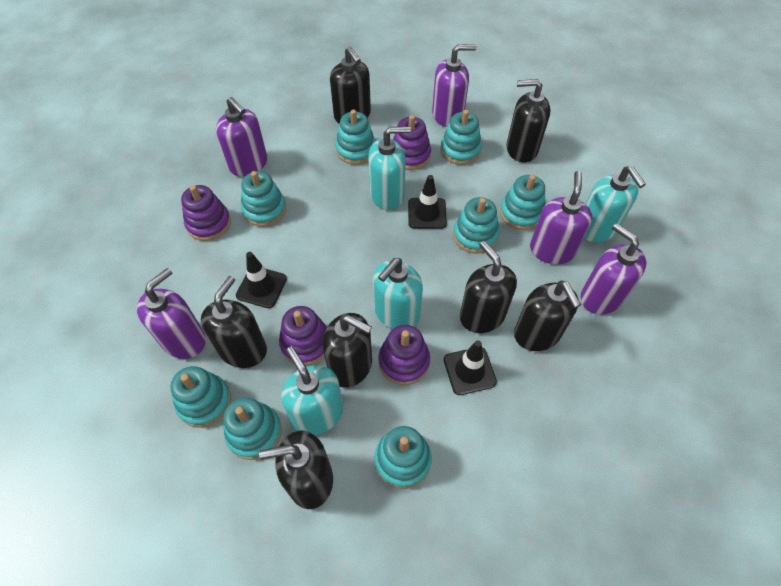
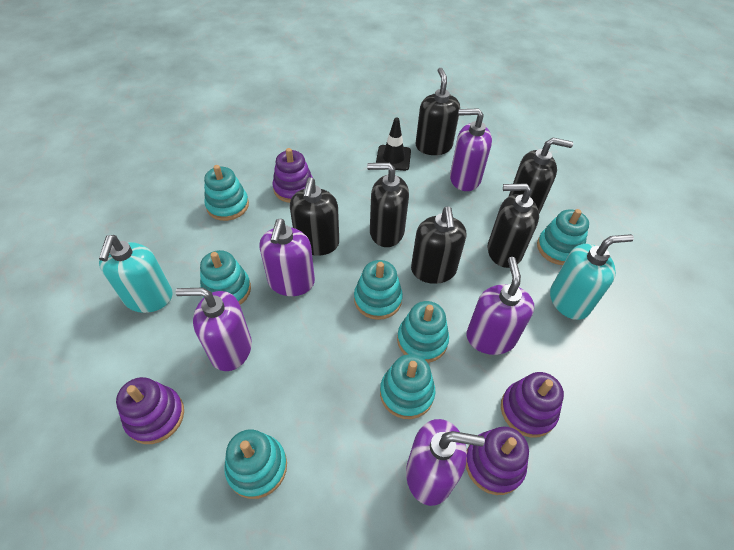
black soap dispenser: [201,276,267,368] [259,431,333,509] [322,313,372,388] [330,46,371,124] [460,241,517,333] [507,79,550,162] [514,281,581,351] = 7 -> [290,177,339,256] [367,163,409,247] [411,207,466,284] [416,68,460,155] [487,183,539,268] [508,138,573,214] = 6
black traffic cone: [236,252,287,308] [408,175,447,229] [444,340,497,395] = 3 -> [376,118,411,171] = 1
turquoise soap dispenser: [281,347,343,435] [368,126,411,210] [373,258,423,329] [584,166,646,242] = 4 -> [99,235,173,313] [550,234,634,320] = 2
turquoise stacking toy: [170,366,231,428] [223,398,282,460] [241,171,286,227] [335,110,376,165] [375,426,432,489] [440,110,482,165] [453,197,499,254] [500,175,545,230] = 8 -> [200,250,251,305] [204,165,249,221] [224,429,287,499] [354,260,403,320] [380,354,435,419] [397,301,449,363] [537,209,589,265] = 7

